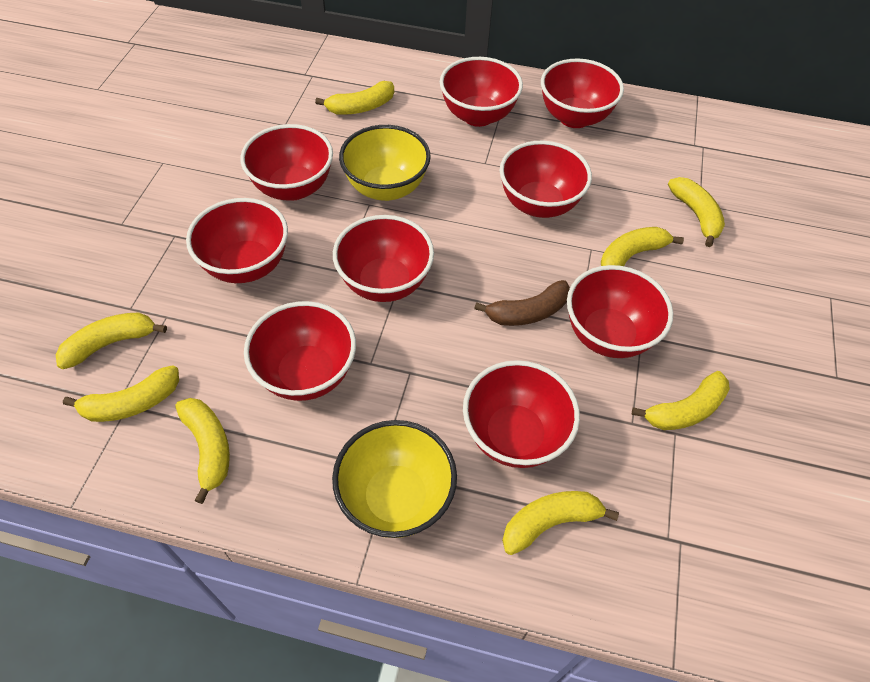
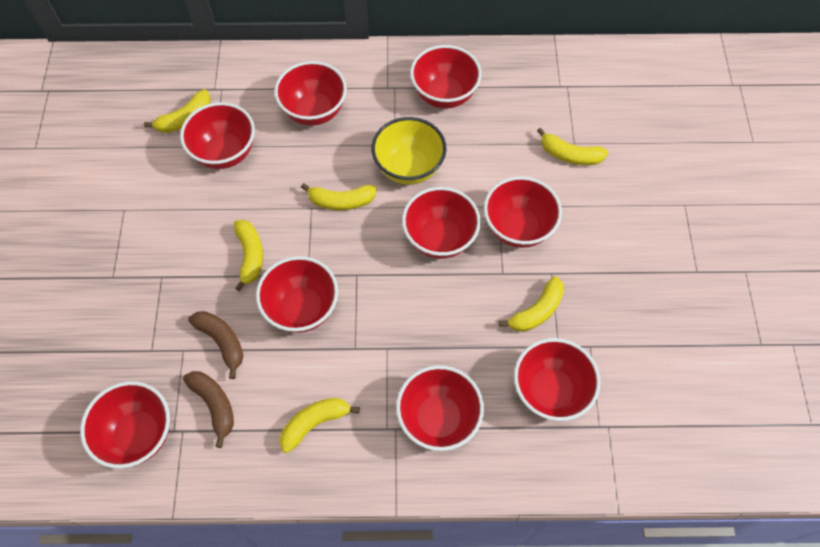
brown banana: [474,280,570,326] = 1 -> [183,371,234,448] [188,311,243,379] = 2
yellow banana: [56,312,167,369] [63,365,179,422] [175,398,230,504] [315,81,394,115] [502,491,619,555] [601,227,684,266] [632,371,730,430] [668,177,725,247] = 8 -> [144,89,210,133] [234,220,263,291] [279,398,360,453] [301,183,377,210] [499,276,564,332] [537,128,608,165] = 6
yellow bowl: [332,420,457,538] [339,125,431,201] = 2 -> [371,117,447,185] = 1

